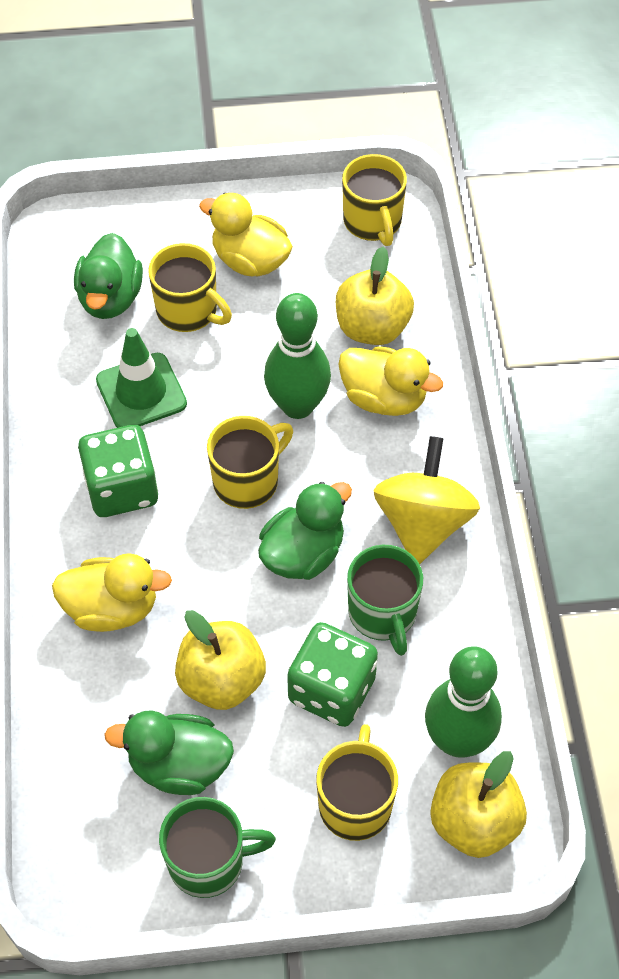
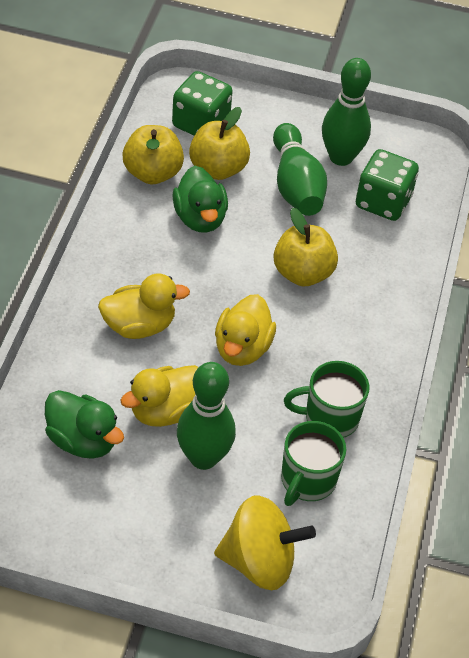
green bowling pin: [264,293,331,419] [425,646,502,757] = 2 -> [177,362,236,470] [273,123,327,216] [322,58,371,166] = 3
green duck: [74,233,143,319] [104,710,234,795] [258,482,352,580] = 3 -> [45,390,124,459] [172,166,228,233] = 2
green traffic cone: [96,328,187,428] = 1 -> none = 0
yellow mug: [148,243,232,332] [207,416,293,509] [316,724,398,841] [342,154,407,246] = 4 -> none = 0

